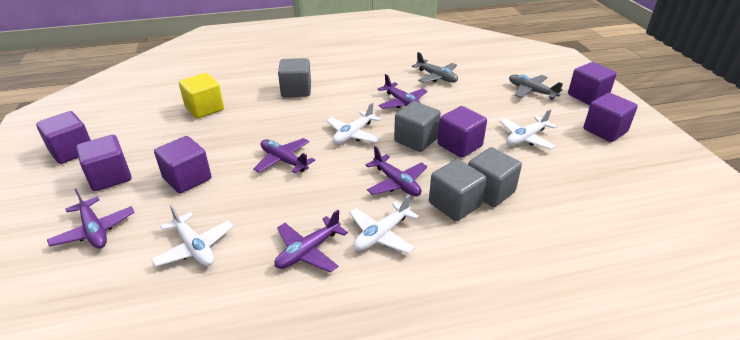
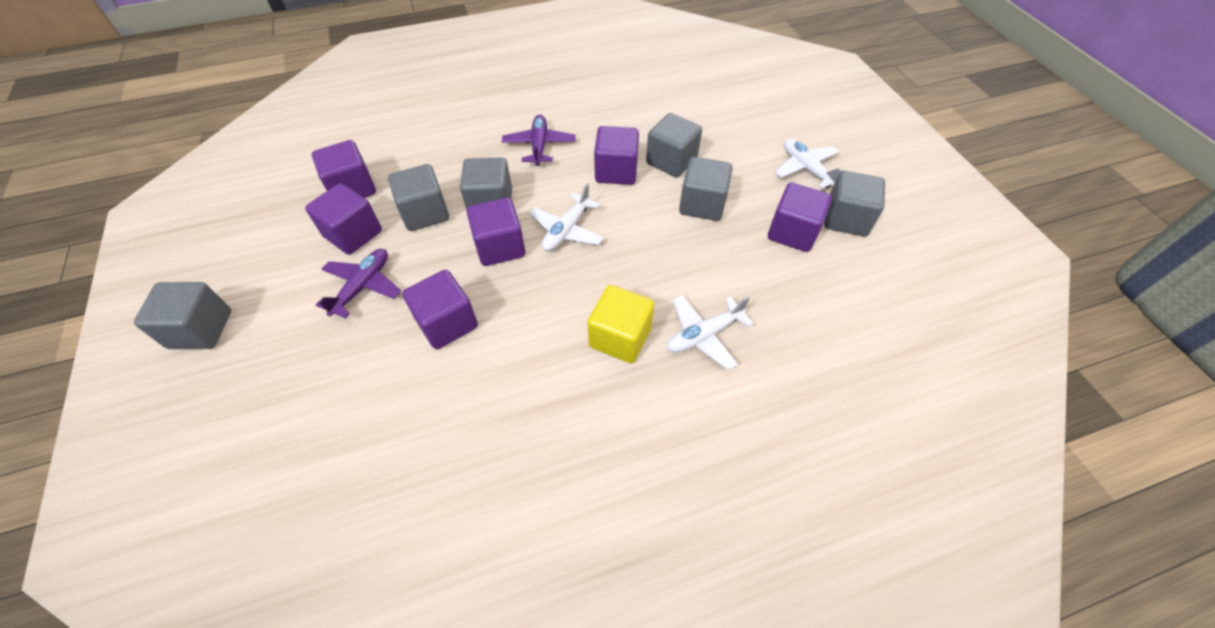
grey cube: [278,58,311,97] [394,101,441,152] [429,159,487,221] [468,147,522,207] = 4 -> [134,282,231,349] [388,164,449,231] [460,157,512,210] [646,113,702,177] [679,157,733,221] [824,171,885,237] = 6
grey plane: [412,52,458,83] [509,75,563,99] = 2 -> none = 0
purple plane: [47,189,134,248] [253,138,315,173] [274,210,348,273] [365,146,427,196] [378,74,428,109] = 5 -> [316,249,401,318] [502,114,576,166] = 2
white plane: [151,205,233,267] [326,103,381,144] [349,195,419,254] [500,109,557,150] = 4 -> [528,183,604,251] [667,295,754,370] [775,139,842,189] = 3

